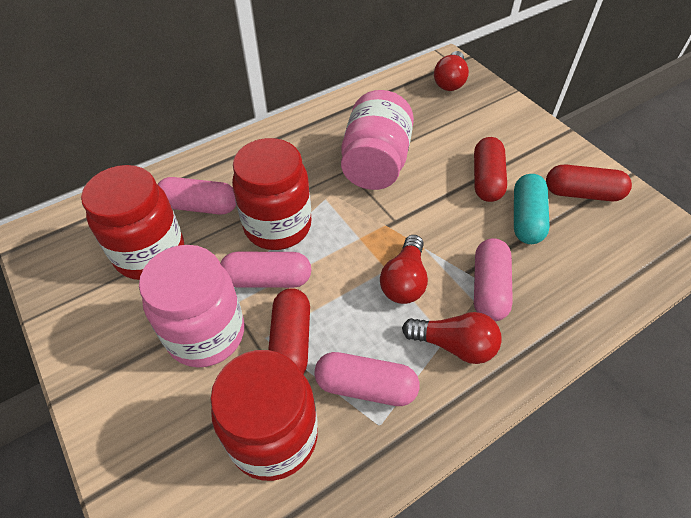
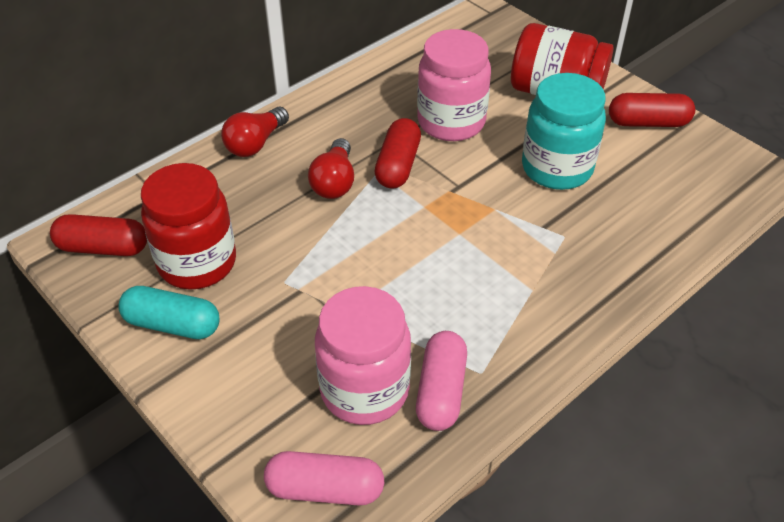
pink capsule: [158,177,236,215] [220,252,311,288] [314,352,420,406] [474,238,513,321] = 4 -> [264,451,384,505] [416,331,467,431] = 2
red jar: [81,165,184,280] [210,350,318,481] [232,138,312,250] = 3 -> [141,163,236,290] [511,23,614,95] = 2
red light bulb: [380,235,428,304] [402,312,502,364] [434,51,469,91] = 3 -> [221,107,289,157] [308,138,354,199] = 2
turquoise jar: none = 0 -> [522,73,606,190] = 1

